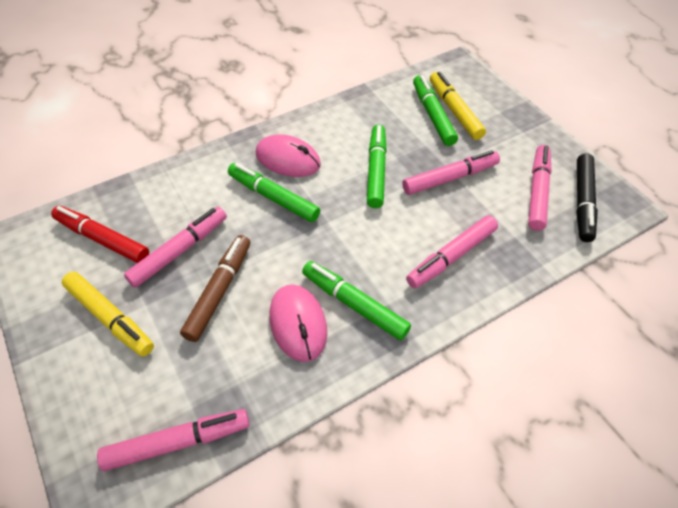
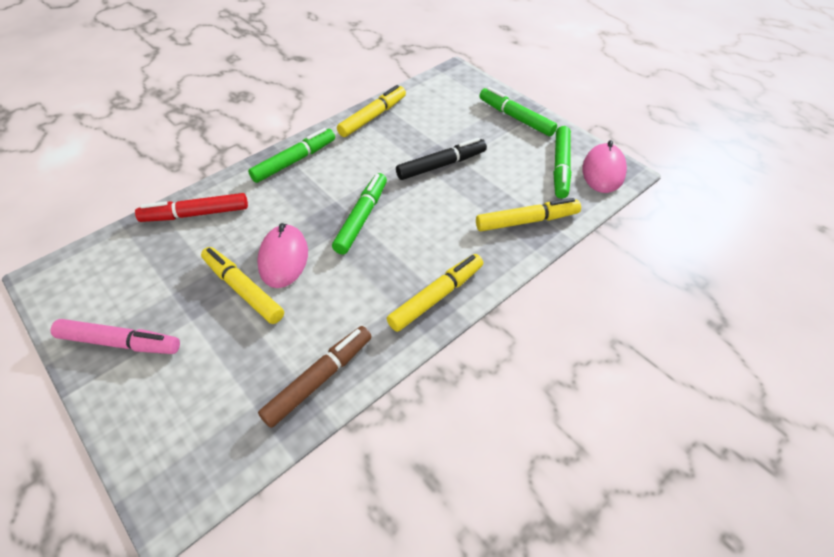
pink marker: [97,409,249,471] [124,207,227,288] [402,150,500,195] [406,215,498,288] [528,145,552,231] = 5 -> [51,319,180,354] = 1
yellow marker: [62,272,154,357] [430,72,486,140] = 2 -> [201,247,284,324] [337,85,406,137] [387,254,483,332] [476,198,581,231] = 4

